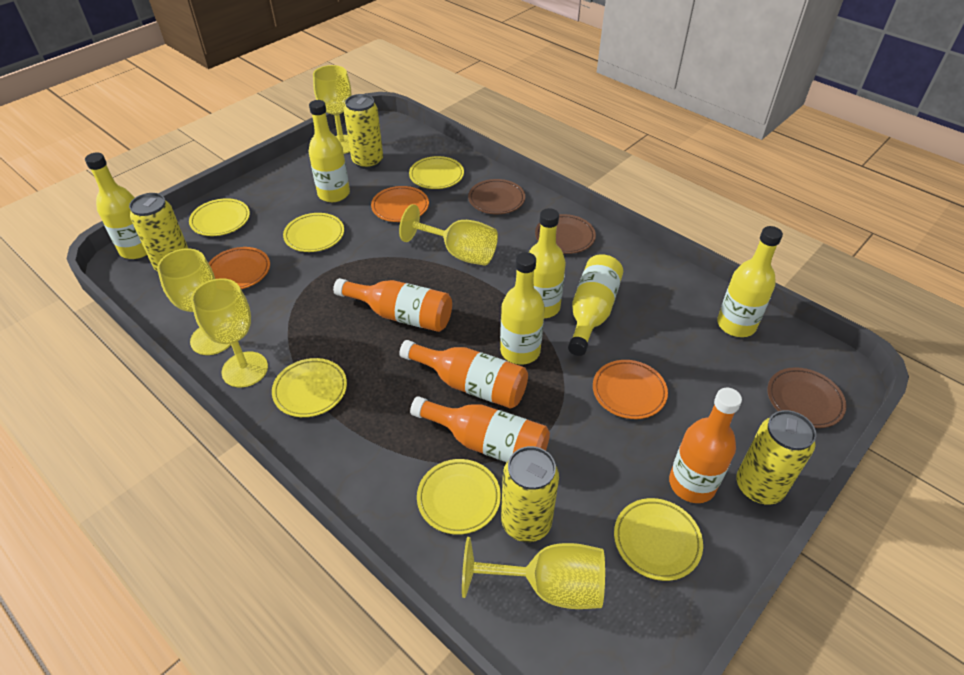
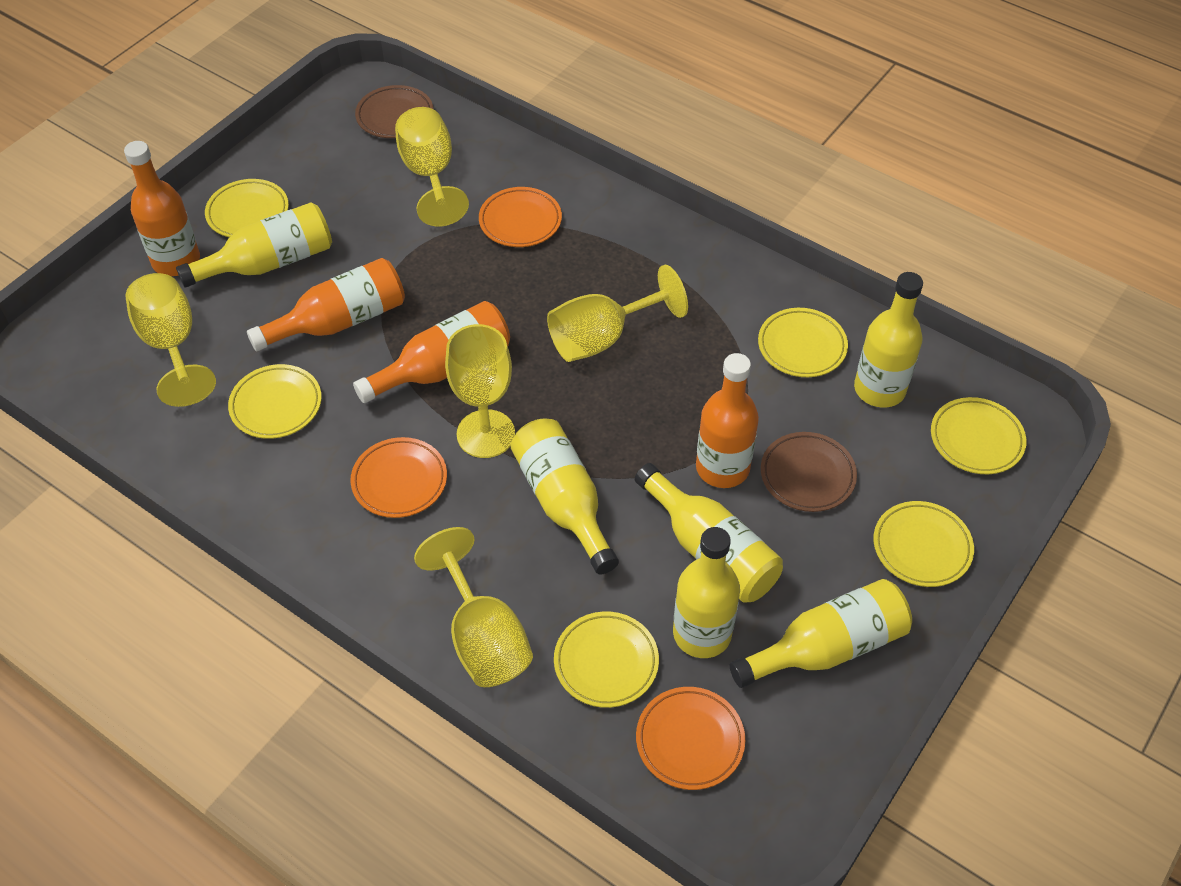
brown plate: [468,179,525,214] [535,214,596,254] [767,367,847,428] = 3 -> [355,85,433,138] [761,432,857,512] = 2
yellow can: [129,193,188,271] [344,94,383,169] [501,446,559,542] [736,410,816,505] = 4 -> none = 0

